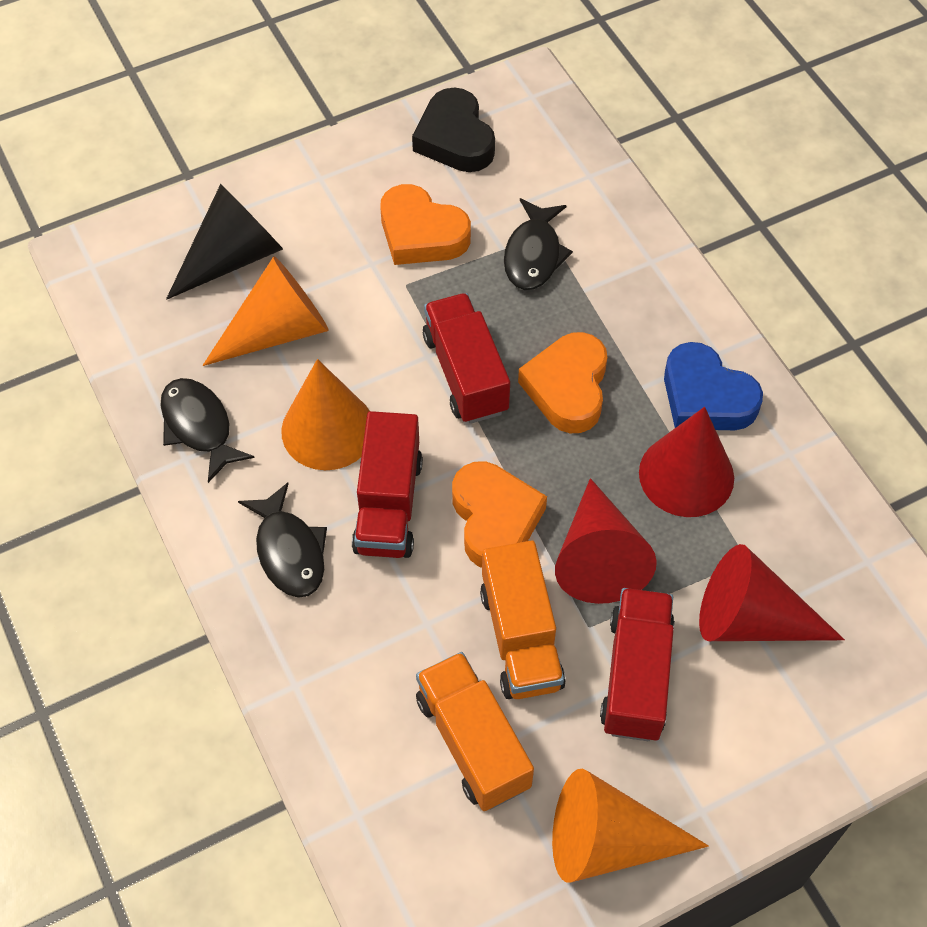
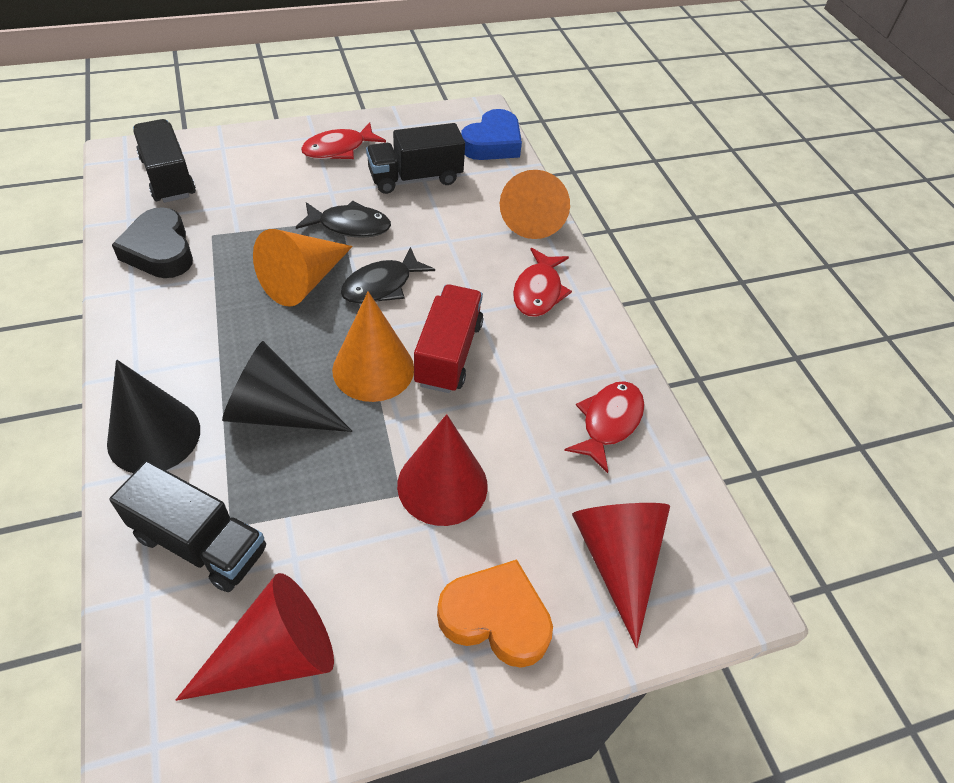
black cone: [166,184,283,300] = 1 -> [107,359,200,473] [222,341,353,432] = 2
black fish: [160,378,254,483] [238,483,327,598] [504,198,573,290] = 3 -> [296,201,391,238] [341,247,435,304] = 2
black truck: none = 0 -> [109,461,266,592] [133,119,196,203] [366,123,465,194] = 3
orange heart: [380,184,471,265] [452,461,547,568] [518,332,608,433] = 3 -> [437,559,553,668] = 1
orange truck: [416,652,534,811] [480,540,566,699] = 2 -> none = 0
red fish: none = 0 -> [301,122,386,159] [513,248,572,317] [564,381,645,473] = 3
red truck: [352,411,423,558] [423,293,510,424] [600,588,675,741] = 3 -> [414,284,483,393] = 1

